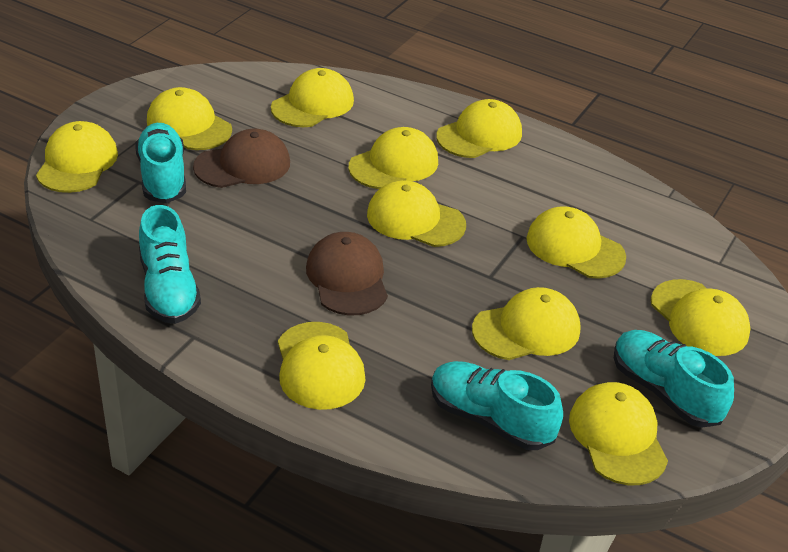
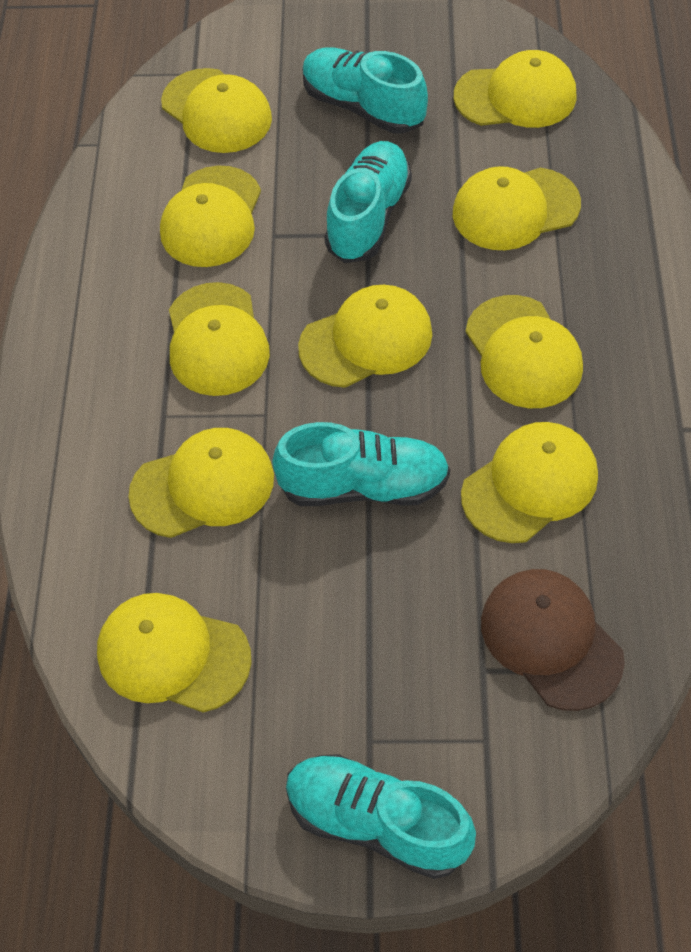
brown cap: [193,129,290,188] [306,232,388,315] = 2 -> [481,569,625,711] = 1
yellow cap: [36,121,118,193] [147,87,232,150] [271,68,354,127] [278,322,366,410] [348,127,438,189] [367,180,466,247] [436,99,522,158] [472,287,581,360] [527,206,626,279] [569,382,668,485] [651,279,750,356] = 11 -> [97,593,252,713] [128,428,274,538] [160,166,261,267] [161,68,272,153] [169,282,270,396] [298,285,432,388] [453,166,581,250] [454,50,577,128] [461,422,598,543] [465,295,583,408] = 10

